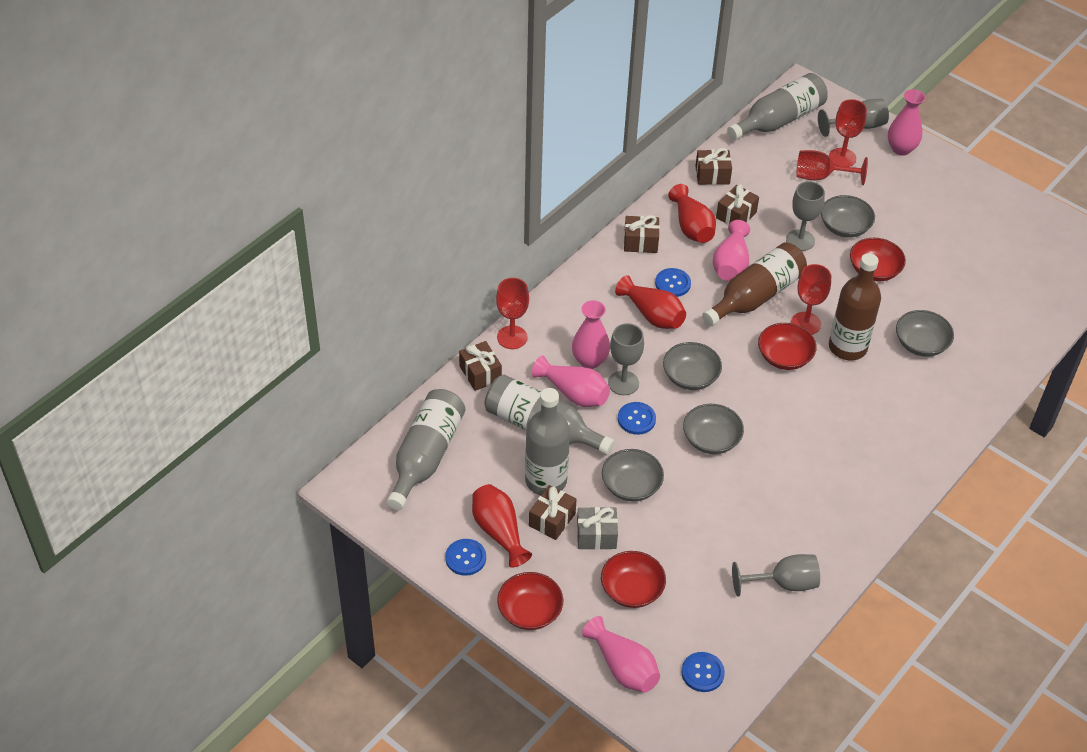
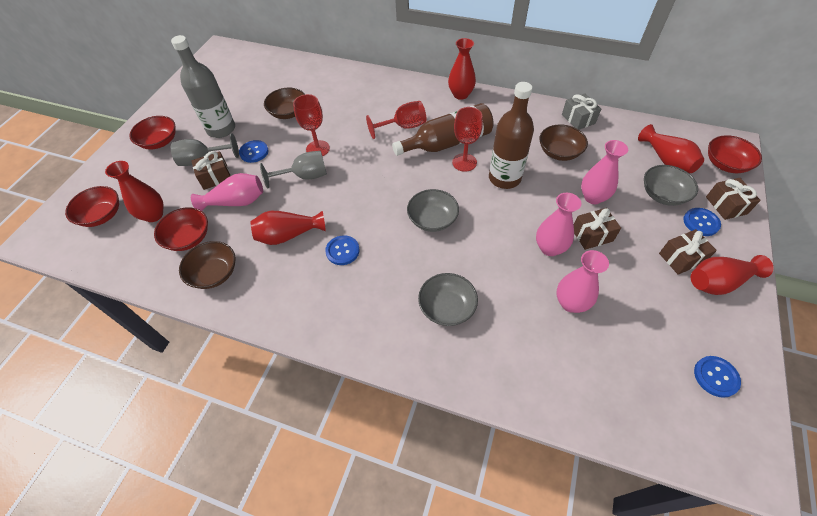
brown bowl: none = 0 -> [179,241,236,289] [264,88,305,119] [539,125,588,161] = 3
brown gift: [459,341,502,391] [529,485,577,540] [624,215,660,253] [695,148,732,185] [716,185,759,225] = 5 -> [191,151,230,190] [574,208,621,250] [659,229,717,275] [706,178,761,220] = 4
grey bottle: [387,389,465,510] [484,375,615,455] [525,388,570,495] [727,73,828,140] = 4 -> [171,35,235,138] = 1
grey bowl: [602,449,664,501] [663,342,722,390] [683,404,744,454] [821,195,875,238] [896,310,954,357] = 5 -> [407,189,459,232] [418,273,478,326] [644,165,698,206] = 3
grey goblet: [608,323,644,395] [732,554,820,596] [786,181,825,251] [818,99,889,137] = 4 -> [171,133,239,166] [260,151,327,189] = 2
pink vase: [532,356,610,407] [572,300,610,369] [582,616,660,693] [713,220,750,281] [888,89,926,156] = 5 -> [191,173,263,211] [536,193,581,256] [556,250,609,313] [581,140,628,204] = 4
red goblet: [496,278,529,349] [791,264,831,335] [796,150,868,185] [829,99,867,167] = 4 -> [293,94,330,156] [366,101,426,139] [452,107,483,172] = 3
red vase: [472,484,532,567] [615,275,686,329] [668,184,716,243] = 3 -> [105,161,164,222] [251,211,326,245] [448,38,476,100] [638,124,704,173] [691,255,774,295] = 5

